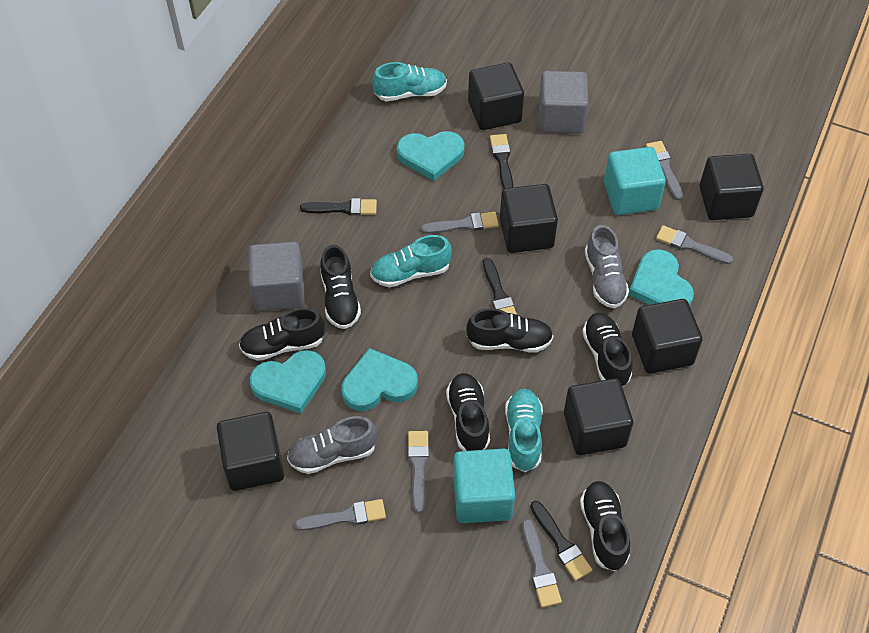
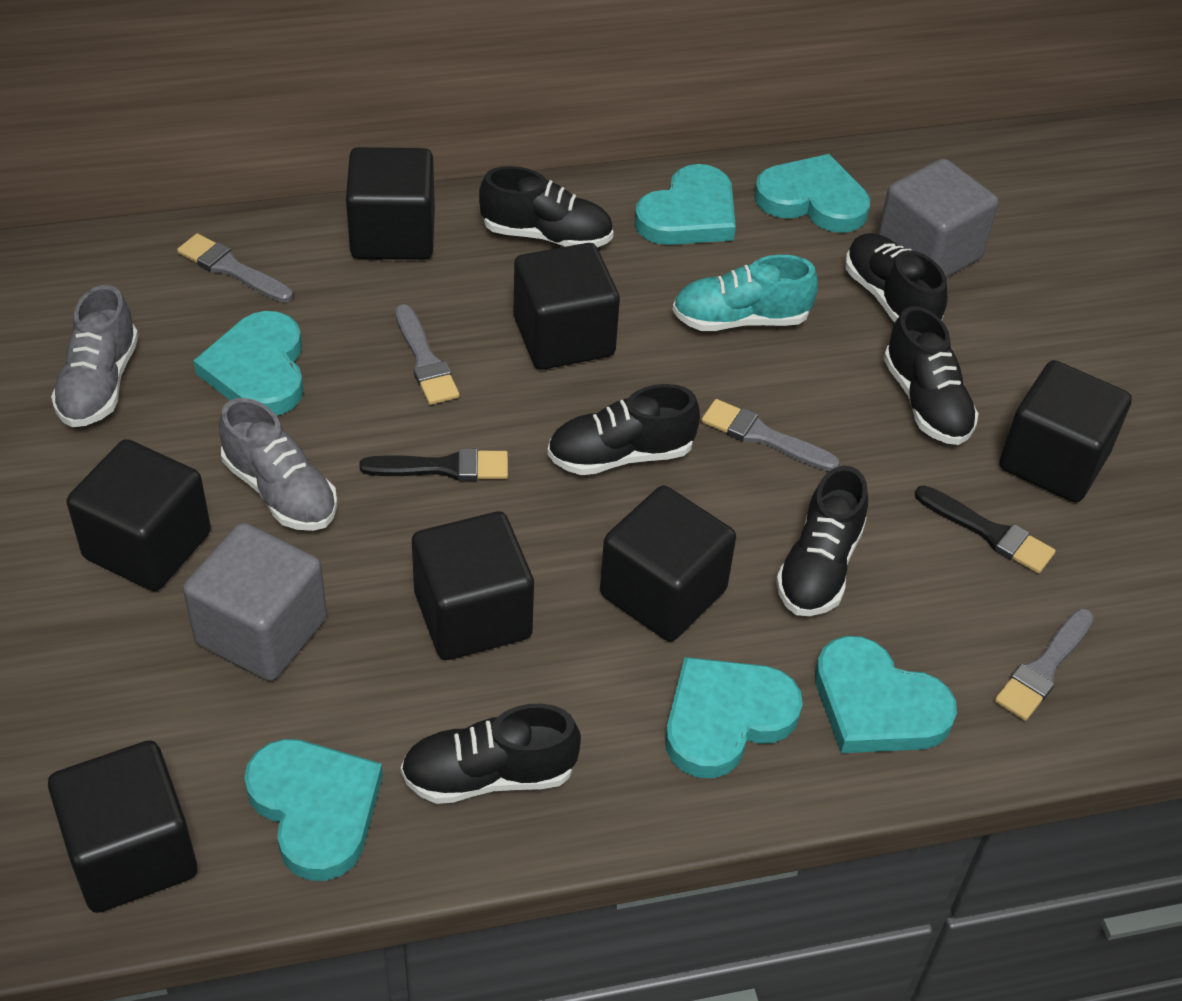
black brush: [300,198,377,216] [483,258,517,315] [490,134,513,189] [530,501,592,581] = 4 -> [360,448,508,481] [915,485,1056,574] = 2
black cube: [217,412,284,491] [468,63,524,130] [500,184,558,253] [564,378,633,455] [632,299,702,374] [700,154,764,220] = 6 -> [48,741,197,913] [67,439,211,591] [346,147,435,260] [412,511,534,660] [513,243,620,370] [600,486,736,642] [999,360,1132,503] = 7
grey brush: [295,499,386,530] [408,431,429,513] [421,212,499,234] [522,519,562,608] [646,141,683,200] [656,225,733,264] = 6 -> [177,233,293,303] [395,304,459,405] [701,399,840,471] [995,608,1094,721] = 4
turquoise cube: [453,449,515,523] [604,147,666,215] = 2 -> none = 0
turquoise heart: [250,350,326,414] [341,348,418,411] [397,131,465,181] [628,249,694,306] = 4 -> [193,311,304,416] [244,739,383,881] [635,164,736,245] [665,657,803,778] [754,154,870,233] [815,636,957,753] = 6
turquoise shoe: [370,235,452,287] [372,62,447,101] [505,389,543,472] = 3 -> [673,255,818,331] = 1

